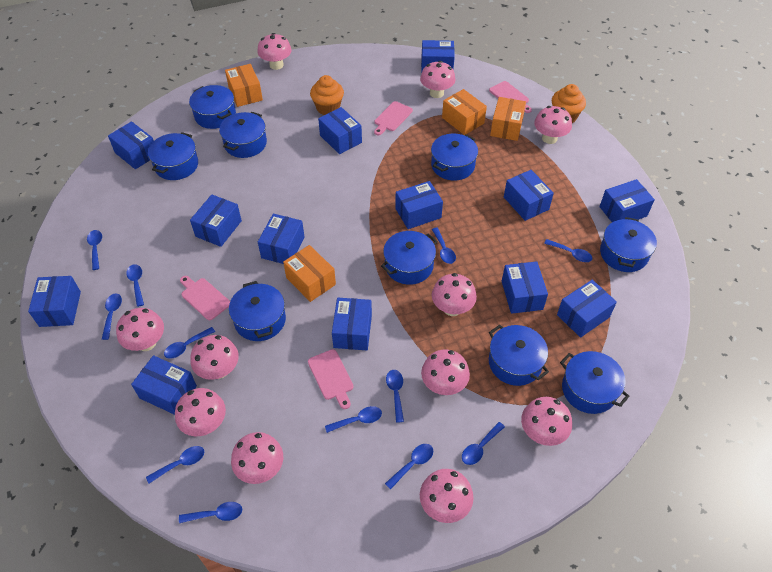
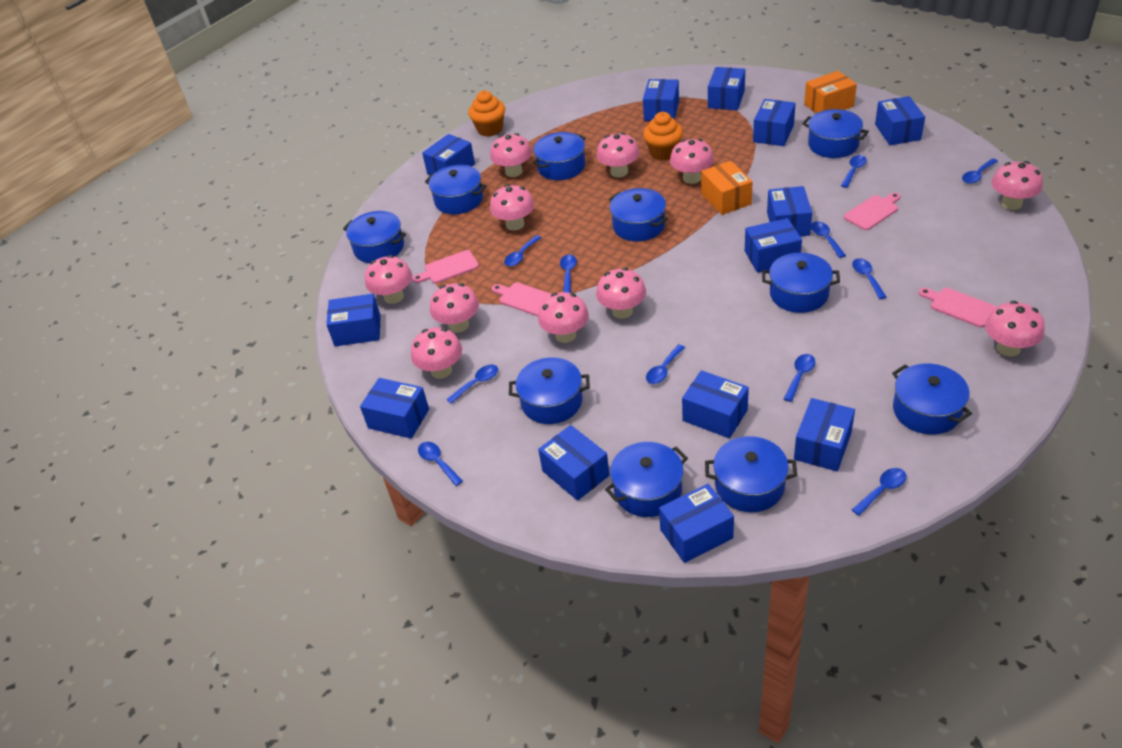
blue pot: [148,132,198,180] [189,85,236,129] [219,112,267,158] [229,281,286,341] [381,231,438,285] [431,134,478,181] [489,325,549,386] [560,351,630,414] [600,217,657,272] = 9 -> [343,211,406,263] [425,165,486,214] [509,357,590,424] [533,132,586,180] [605,442,688,517] [609,188,668,241] [705,436,797,512] [762,253,840,313] [802,109,869,158] [892,363,972,435] = 10
blue spoon: [87,230,102,270] [102,294,122,340] [126,264,144,307] [146,446,204,483] [164,327,215,359] [179,502,242,523] [325,406,382,433] [385,444,433,489] [386,370,404,423] [432,228,456,264] [462,422,505,465] [544,239,592,262] = 12 -> [418,442,463,486] [446,364,498,404] [504,235,541,266] [560,254,577,293] [646,344,685,384] [784,354,815,402] [811,221,846,258] [841,155,867,188] [852,258,886,299] [852,468,906,516] [962,158,998,184] = 11
orange box: [225,64,263,107] [283,245,336,302] [442,89,487,135] [490,97,526,141] = 4 -> [701,161,753,215] [804,71,857,113] = 2

